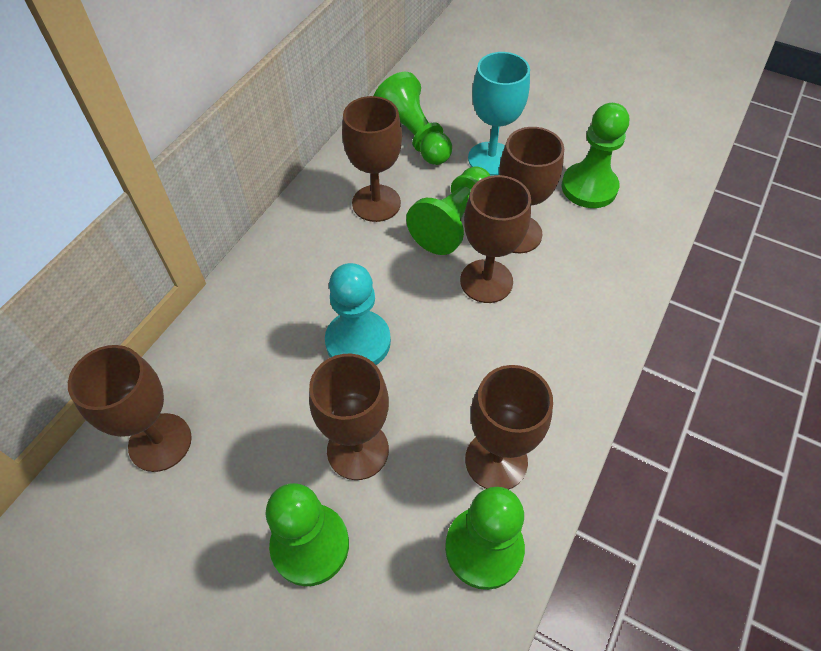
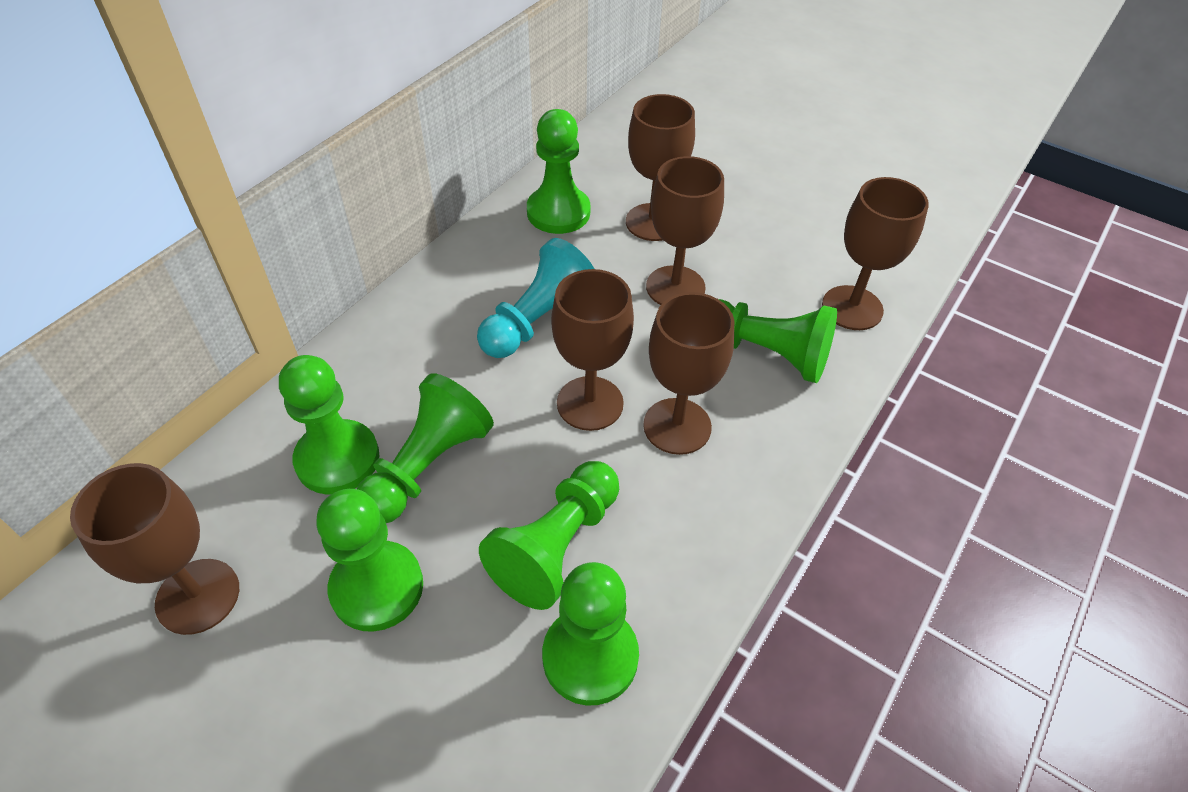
green pawn: [266,483,349,586] [373,72,452,165] [406,166,490,255] [445,487,525,590] [562,103,629,208] = 5 -> [279,355,379,494] [317,489,423,632] [357,373,494,523] [479,461,619,610] [527,109,590,234] [542,562,639,706] [719,299,837,383] = 7
turquoise goblet: [468,52,530,176] = 1 -> none = 0

